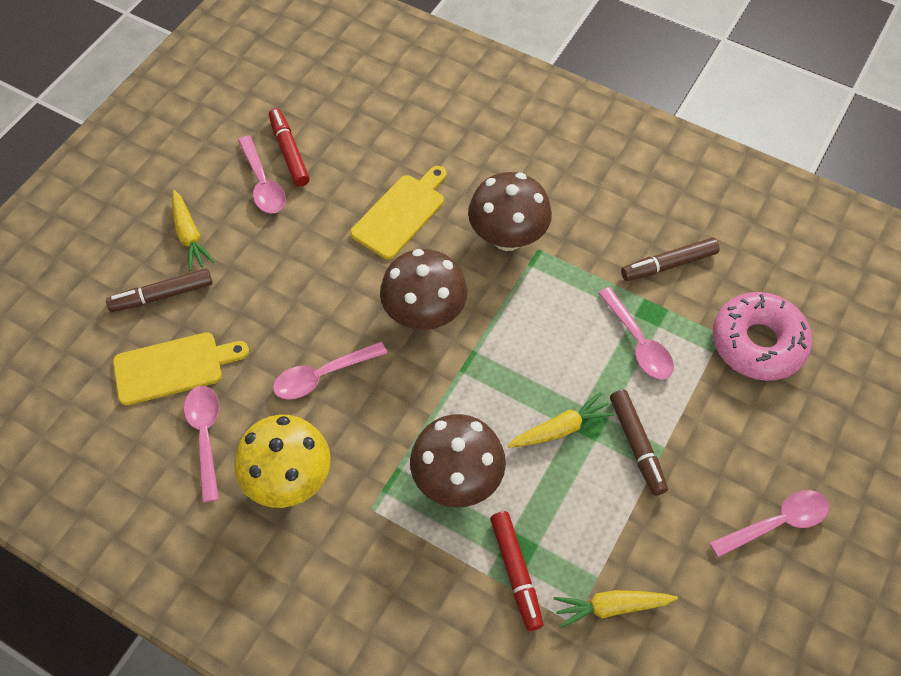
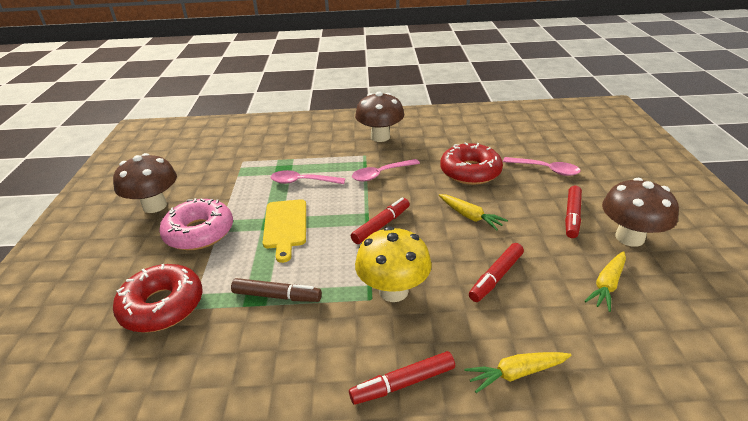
brown marker: [106,269,213,312] [610,389,668,496] [621,238,720,281] = 3 -> [231,278,322,302] = 1
pink spoon: [184,386,219,503] [238,136,286,214] [273,341,387,400] [598,287,674,379] [710,490,829,558] = 5 -> [271,170,345,184] [352,159,420,181] [503,157,581,176] = 3
red donut: none = 0 -> [113,264,203,333] [440,142,503,185] = 2
red marker: [269,108,310,187] [490,511,543,631] = 2 -> [349,351,455,405] [351,198,410,244] [469,243,524,302] [565,186,582,238] = 4
yellow cutting board: [113,332,249,405] [350,166,447,259] = 2 -> [263,199,306,263] = 1

